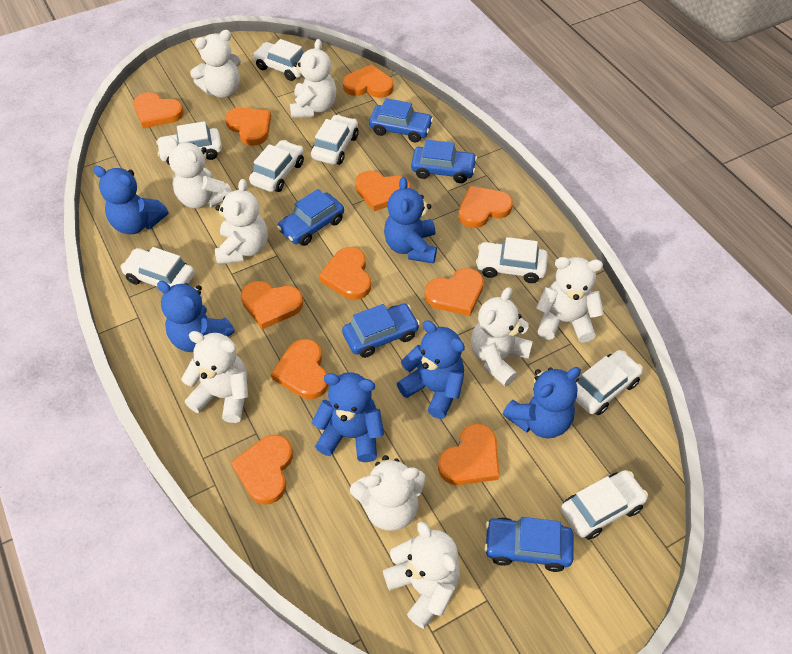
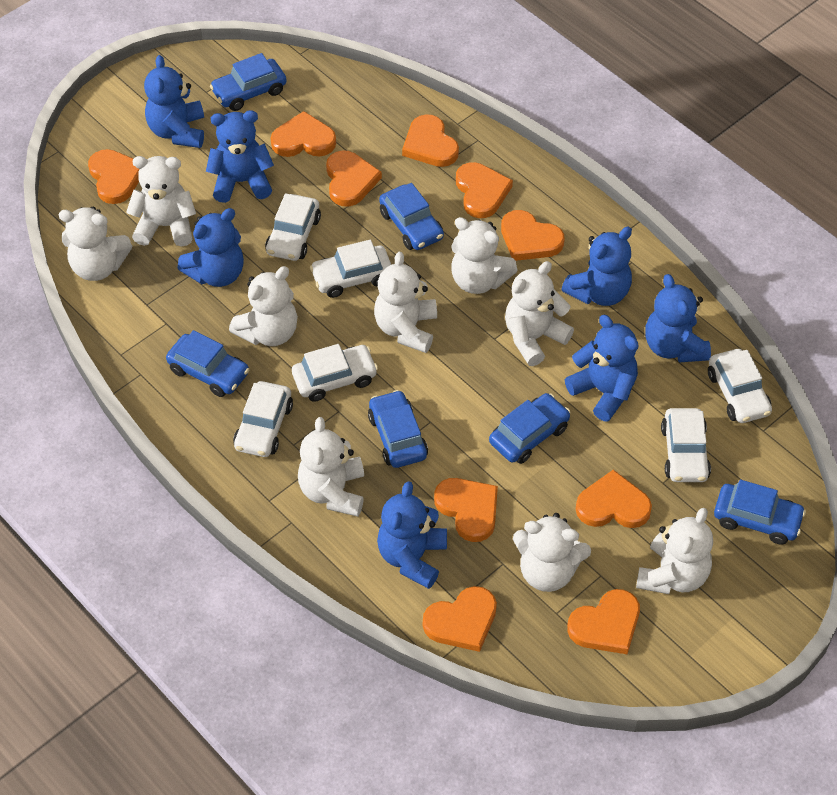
blue car: [277,189,344,246] [342,303,420,358] [369,98,433,142] [411,140,477,183] [484,517,573,572] = 5 -> [166,330,249,397] [210,53,287,111] [368,390,428,468] [379,183,444,250] [489,393,570,464] [714,480,806,545] = 6
blue teddy bear: [93,166,168,234] [157,281,235,352] [312,372,384,462] [384,177,437,264] [397,320,465,419] [502,367,581,439] = 6 -> [144,55,204,148] [177,208,244,287] [206,110,274,203] [377,481,447,589] [561,226,632,306] [565,315,638,421] [645,274,711,362] = 7
orange heart: [134,92,184,129] [225,107,271,146] [231,435,293,505] [241,281,303,329] [271,339,329,399] [319,247,371,300] [343,64,393,98] [355,171,411,211] [425,268,484,316] [438,424,500,485] [458,186,513,228] = 11 -> [88,149,139,204] [271,111,336,157] [326,150,382,207] [402,114,459,167] [423,586,497,652] [434,478,498,542] [456,162,513,218] [501,210,565,261] [567,589,640,654] [576,470,652,528] = 10
white car: [120,247,195,287] [156,121,222,165] [249,140,304,192] [252,39,304,81] [311,115,359,165] [476,237,548,283] [561,470,648,540] [575,350,643,415] = 8 -> [233,381,293,457] [265,193,321,261] [292,344,378,402] [310,240,391,298] [661,408,711,482] [708,349,772,423] = 6

